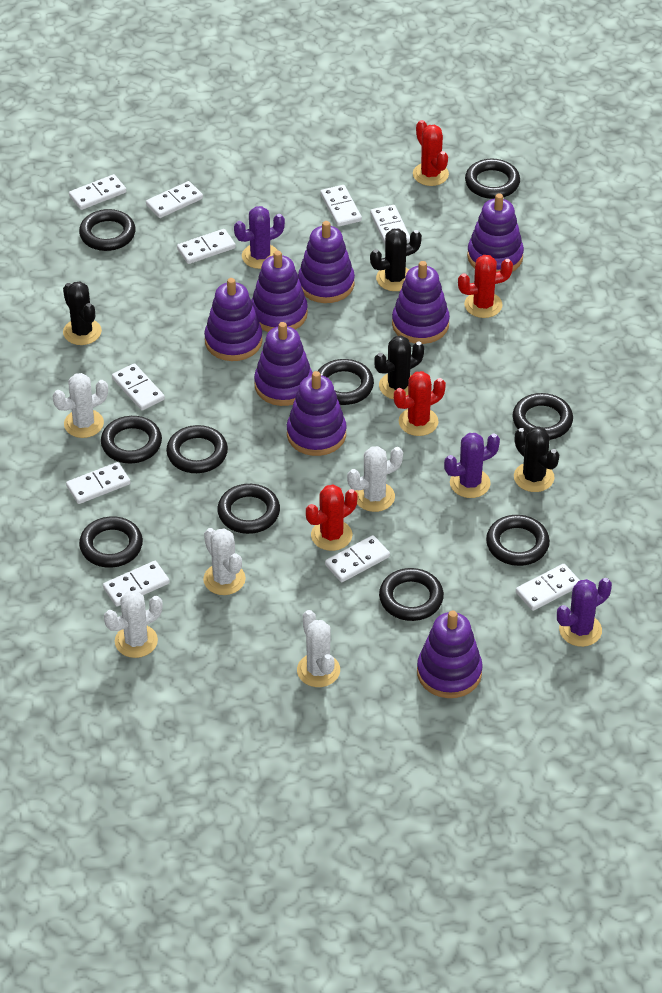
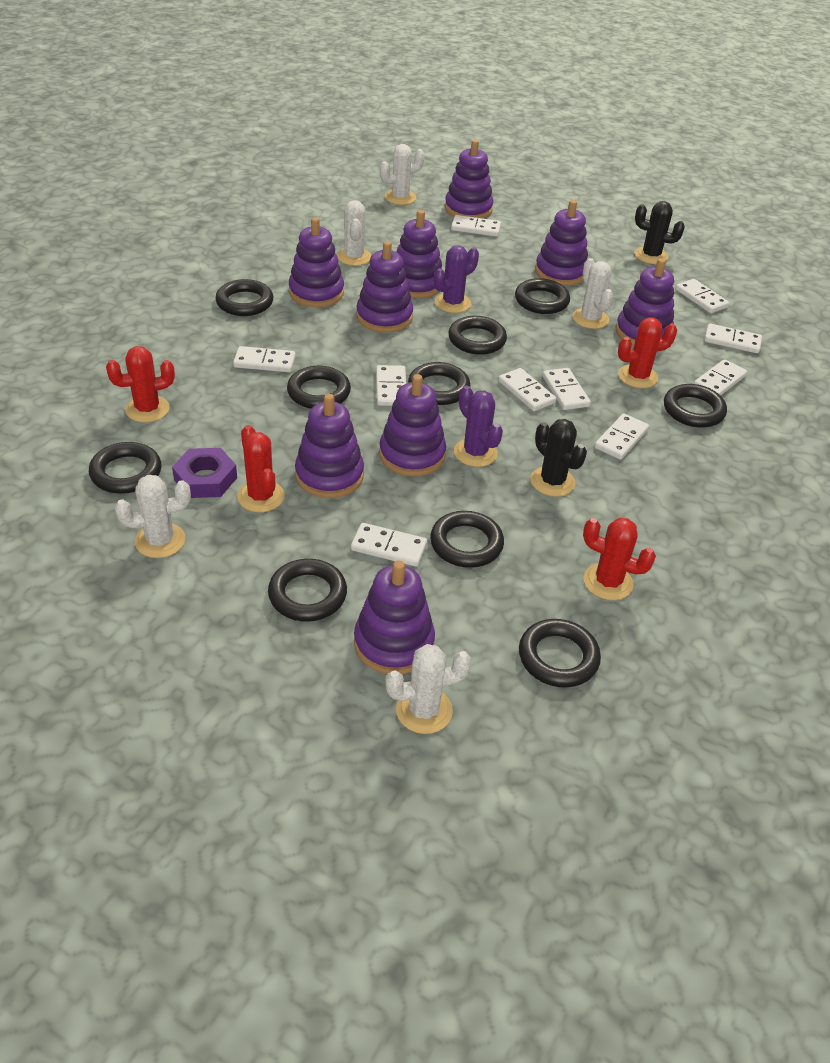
black cactus: [63,281,102,345] [370,229,422,291] [374,335,424,399] [514,426,559,492] = 4 -> [530,419,587,497] [635,201,685,264] = 2
purple cactus: [234,206,285,269] [444,433,500,498] [557,578,612,647] = 3 -> [434,245,479,313] [454,386,503,467] = 2
purple nut: none = 0 -> [172,448,237,498] = 1
purple stacking toy: [204,278,262,361] [251,251,308,332] [254,322,313,406] [287,371,347,456] [298,221,355,303] [392,261,450,344] [417,610,483,698] [467,194,524,272] = 8 -> [289,217,344,307] [295,394,364,498] [354,560,435,674] [356,241,413,333] [379,374,446,476] [397,210,442,298] [445,140,494,219] [535,200,588,286] [616,258,674,346] = 9

